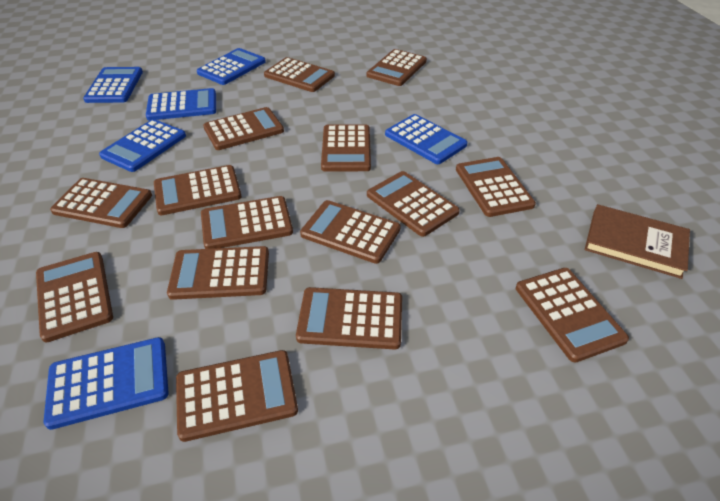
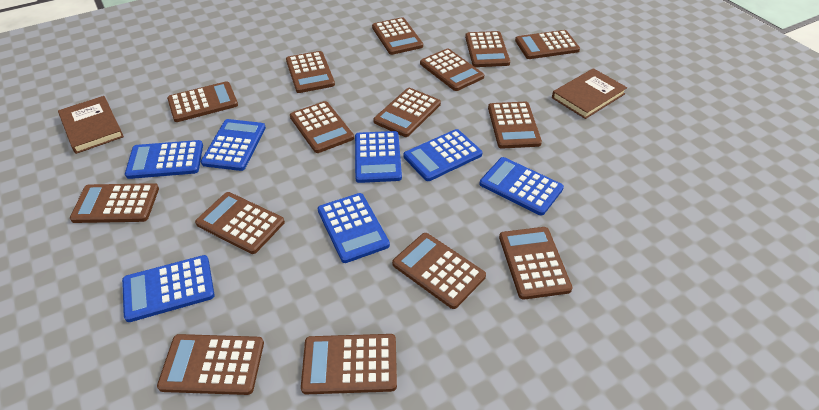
blue calculator: [43,337,169,430] [83,67,143,103] [99,119,186,172] [146,88,216,120] [197,48,266,85] [385,114,467,164] = 6 -> [122,255,214,322] [125,140,203,179] [201,119,266,171] [318,193,390,263] [355,131,402,183] [403,129,482,181] [480,157,564,216] = 7
brown book: [585,204,690,279] = 1 -> [58,96,124,154] [552,68,627,119] = 2

